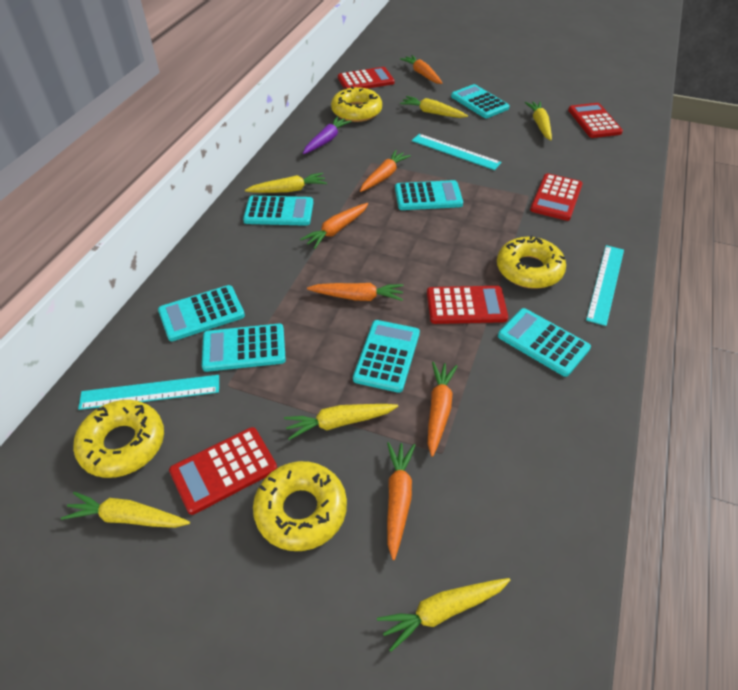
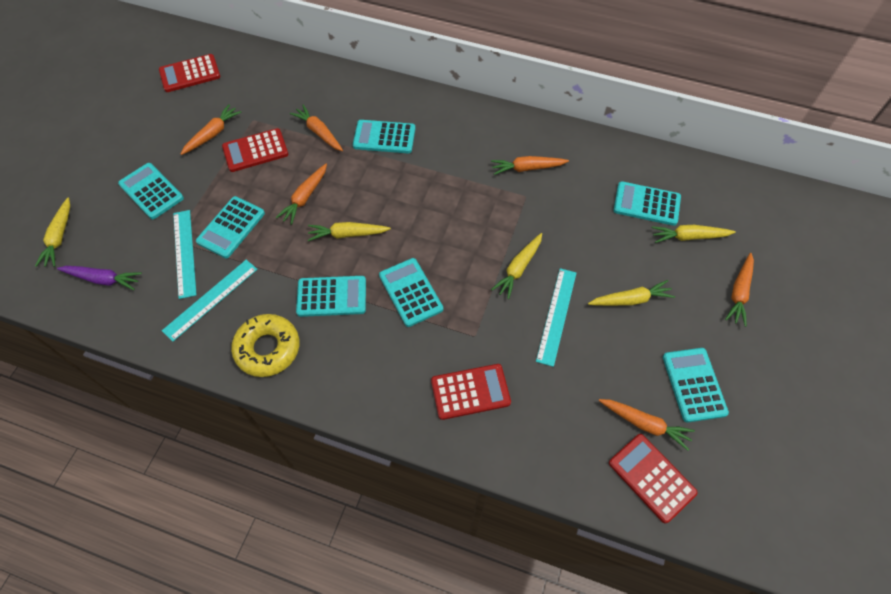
red calculator: [169,427,277,515] [338,67,395,89] [427,286,508,324] [530,173,583,221] [568,103,623,138] = 5 -> [159,54,220,92] [222,128,289,172] [431,364,511,420] [609,434,698,523] = 4
yellow carrot: [61,492,190,528] [245,173,327,193] [284,404,398,440] [377,578,510,652] [400,96,468,118] [525,101,552,140] = 6 -> [35,197,70,267] [308,222,391,241] [491,233,542,299] [588,280,675,306] [652,225,736,243] = 5
yellow donut: [73,400,164,478] [253,461,347,551] [331,86,382,122] [497,235,566,289] = 4 -> [231,314,299,377] = 1

